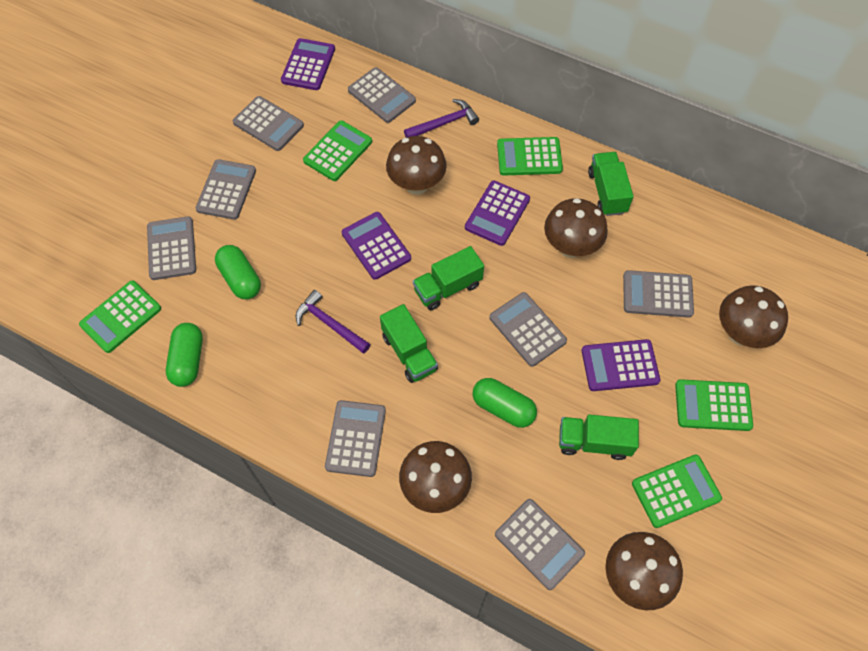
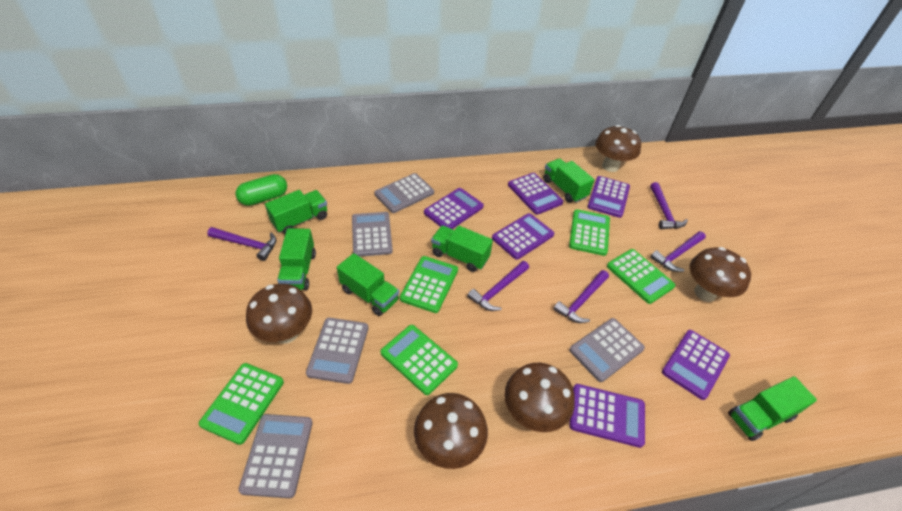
green capsule: [166,323,203,387] [215,245,261,299] [473,378,537,428] = 3 -> [236,174,287,206] = 1
green truck: [380,304,438,383] [413,246,484,310] [559,415,639,460] [588,152,634,216] = 4 -> [265,190,327,234] [277,228,316,290] [337,253,399,316] [431,226,493,272] [543,158,595,203] [728,376,817,441] = 6
grey calculator: [147,216,196,280] [196,159,256,220] [233,96,304,151] [325,400,386,477] [348,67,416,123] [489,292,567,367] [495,499,585,590] [623,270,694,318] = 8 -> [238,414,313,498] [306,318,368,384] [352,212,393,257] [374,173,434,213] [569,318,645,382] = 5
purple calculator: [281,38,335,90] [342,212,411,280] [465,181,530,246] [582,339,660,391] = 4 -> [424,188,484,229] [492,213,554,260] [508,173,563,215] [569,384,645,448] [587,176,630,218] [662,330,730,400] = 6
purple hammer: [296,290,370,354] [404,99,479,137] = 2 -> [207,227,276,261] [467,261,529,311] [553,270,609,323] [650,182,688,229] [650,231,706,272] = 5

